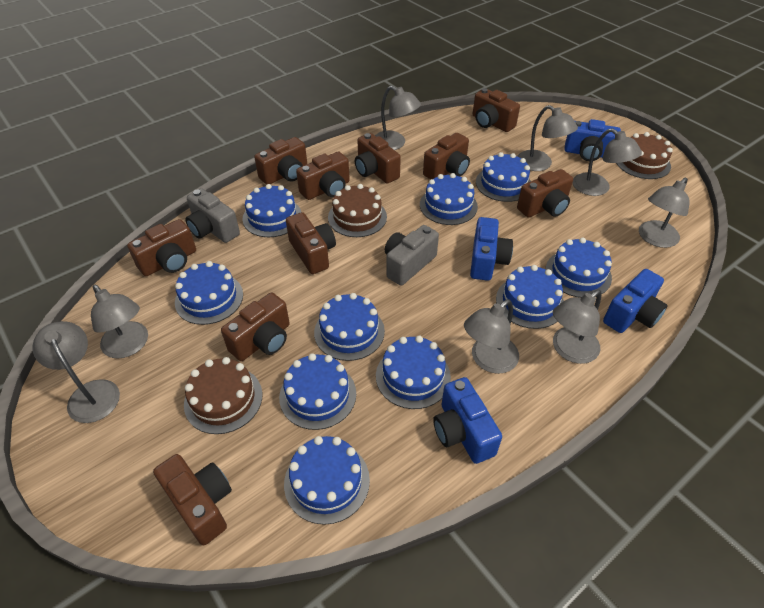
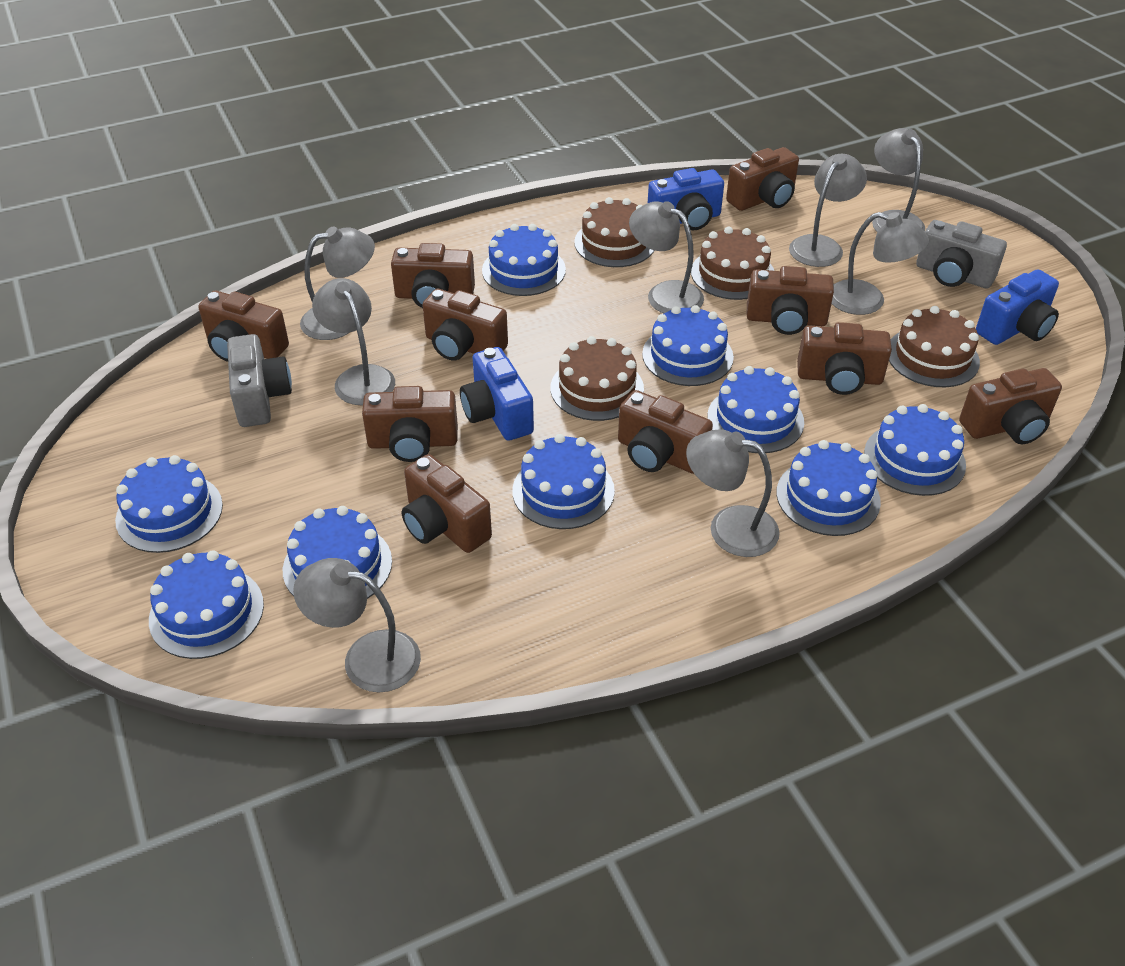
blue cake: [175,261,243,325] [243,184,301,237] [279,353,356,430] [284,436,370,525] [314,293,385,361] [376,336,451,409] [420,173,478,225] [476,152,531,202] [496,265,564,329] [546,238,612,298] = 10 -> [115,455,223,553] [149,550,264,659] [283,506,392,599] [482,224,566,296] [512,434,615,529] [642,305,734,386] [707,366,804,453] [776,440,881,536] [864,404,966,496] = 9
blue camera: [433,377,502,464] [470,217,513,281] [564,119,621,161] [603,269,667,333] = 4 -> [460,347,534,441] [648,168,724,230] [976,269,1059,345] = 3
brown cake: [184,357,262,434] [328,184,387,237] [616,132,673,179] = 3 -> [550,336,644,421] [574,197,654,267] [691,227,775,300] [889,306,980,387] = 4

